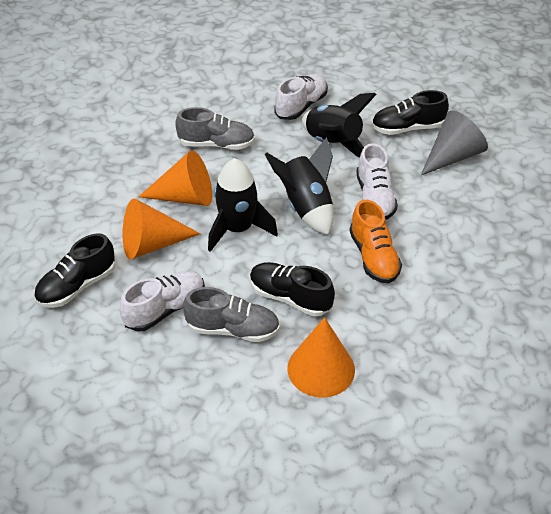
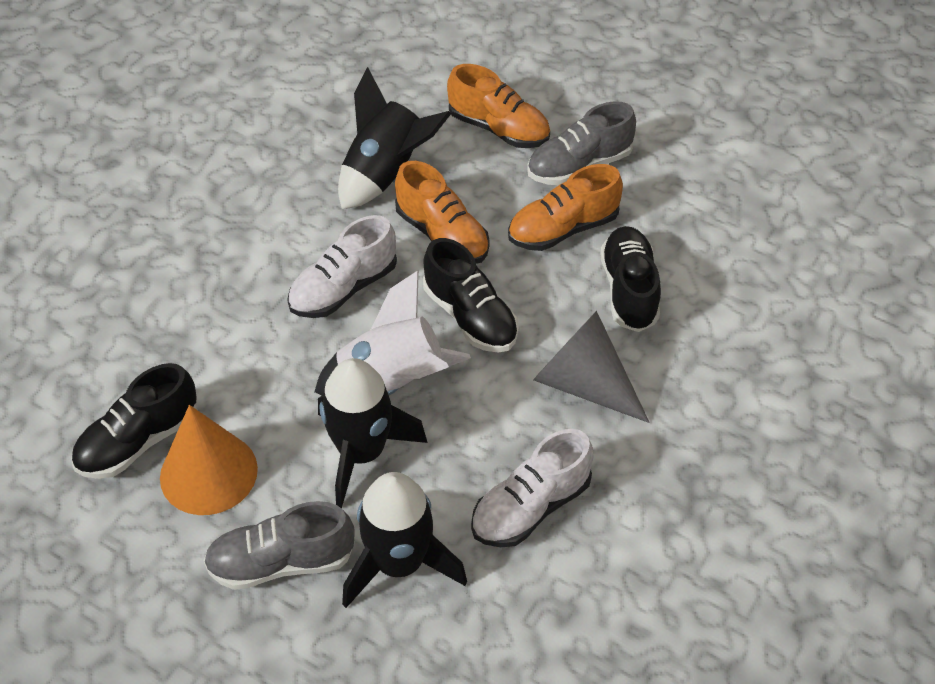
orange cone: [123,198,201,260] [138,150,212,206] [288,317,355,397] = 3 -> [160,405,258,515] = 1
orange shoe: [349,200,402,284] = 1 -> [395,161,490,264] [447,64,550,148] [508,164,623,251] = 3
white rocket: none = 0 -> [315,270,471,395] = 1
white shoe: [120,271,205,332] [275,74,328,120] [356,143,398,220] = 3 -> [287,215,397,318] [471,429,593,547] = 2

